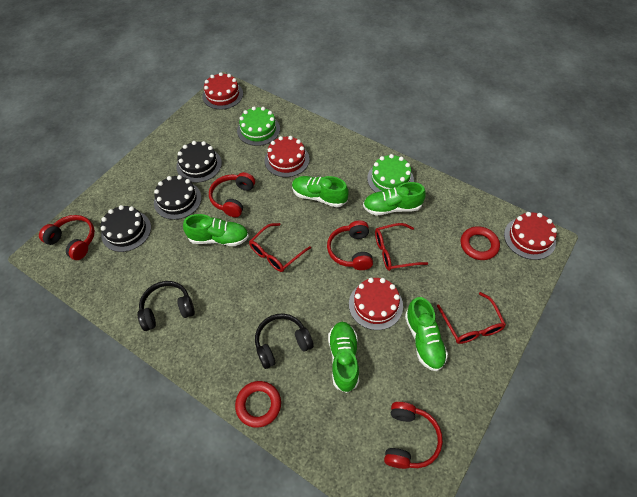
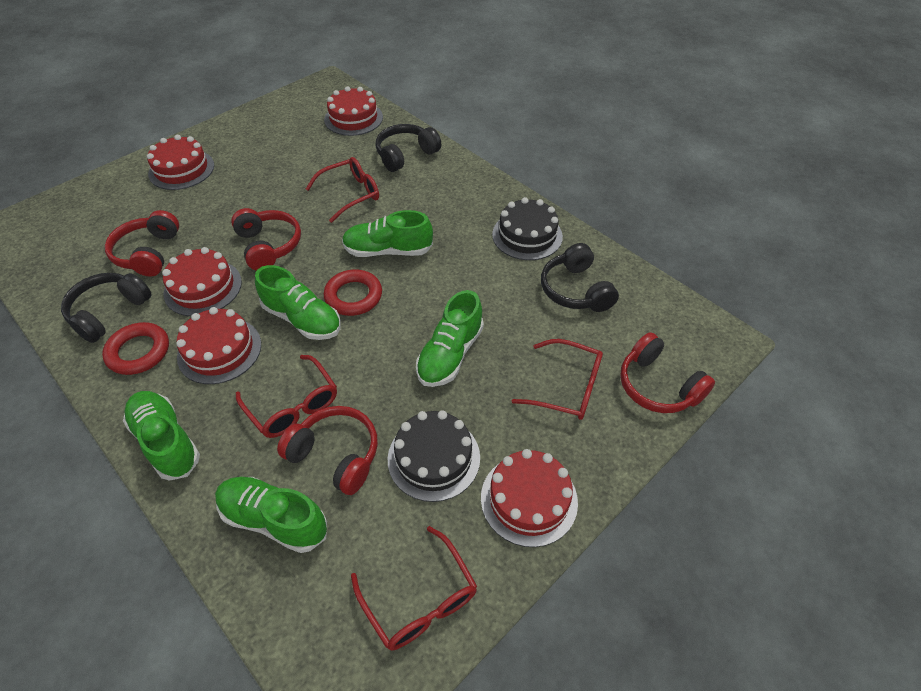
black cake: [101,205,151,252] [154,175,202,220] [176,141,222,183] = 3 -> [388,410,480,502] [492,197,563,260] = 2
black headphones: [138,281,195,331] [255,313,314,369] = 2 -> [61,273,152,343] [375,124,441,172] [541,243,619,312] = 3
green cake: [237,107,280,146] [367,154,414,193] = 2 -> none = 0
red cake: [202,72,243,110] [264,136,309,177] [349,278,403,330] [504,212,557,260] = 4 -> [147,135,214,190] [162,247,242,316] [176,307,261,384] [324,86,383,136] [481,449,578,547] = 5
red glasses: [249,223,311,272] [375,223,429,271] [437,292,506,344] = 3 -> [236,355,337,438] [306,157,379,223] [351,526,477,651] [512,339,603,420] = 4

